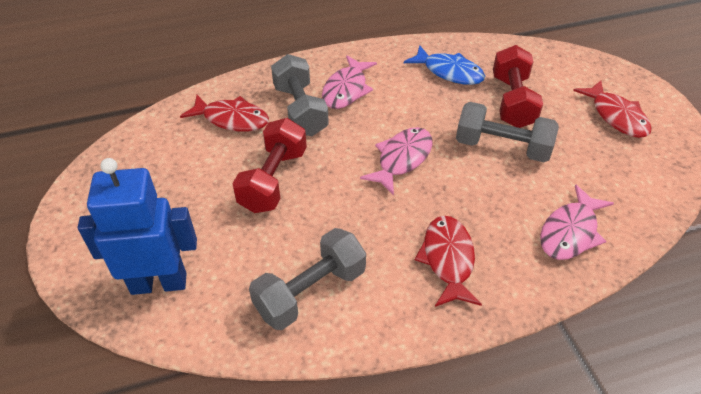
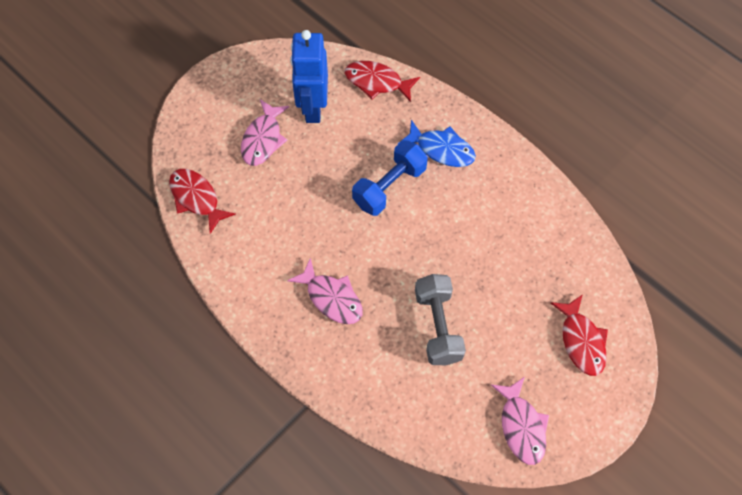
blue dumbbell: none = 0 -> [352,140,428,216] = 1
grey dumbbell: [249,228,366,330] [271,54,329,136] [456,102,559,162] = 3 -> [415,274,466,365] = 1
red dumbbell: [232,118,307,213] [493,45,543,128] = 2 -> none = 0

